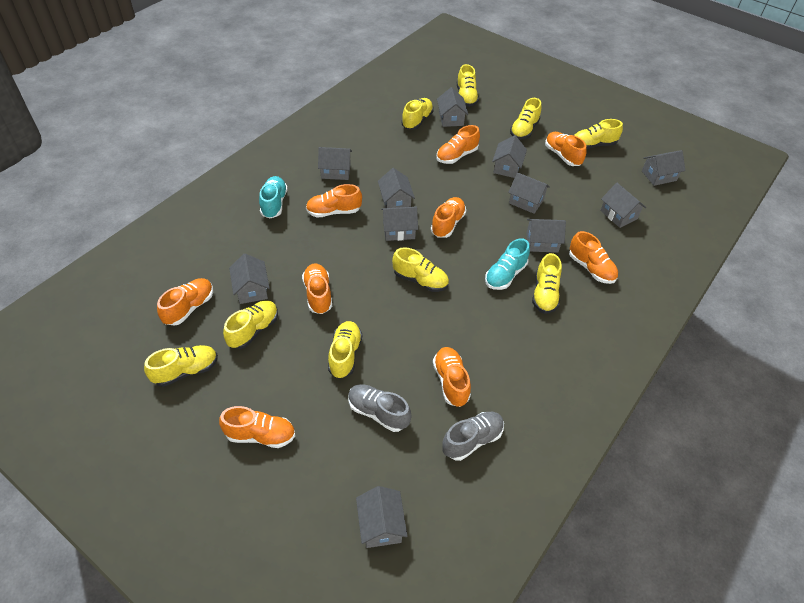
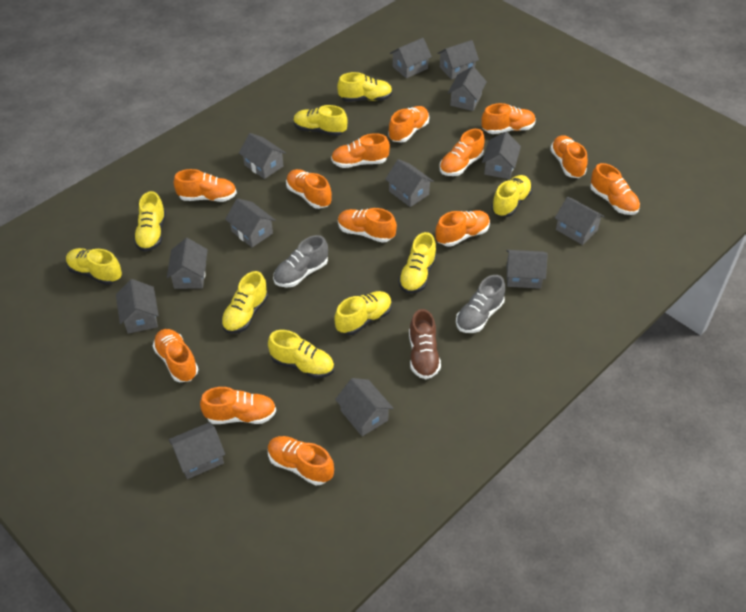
brown shoe: none = 0 -> [409,309,441,379] = 1
grey house: [229,254,269,304] [318,147,352,180] [356,486,408,548] [378,168,415,208] [381,207,418,241] [437,87,468,127] [492,135,527,178] [508,173,550,214] [526,219,566,253] [600,183,646,228] [642,150,686,186] = 11 -> [116,279,159,334] [167,238,208,289] [168,422,225,479] [225,198,275,247] [239,133,286,179] [335,378,393,436] [385,159,434,207] [390,38,432,78] [437,40,479,80] [448,66,487,111] [482,131,521,179] [506,250,548,289] [555,197,605,245] = 13
orange shoe: [157,278,213,326] [219,406,295,448] [302,264,332,314] [306,184,362,217] [431,197,466,238] [433,347,471,407] [436,125,480,164] [545,132,587,166] [569,231,618,284] = 9 -> [153,329,198,382] [174,169,237,202] [200,387,276,424] [268,436,334,485] [286,169,332,209] [331,133,390,168] [338,208,397,243] [388,106,429,143] [435,210,490,247] [439,129,485,176] [481,103,536,134] [550,135,588,178] [590,163,640,215] = 13
turquoise shoe: [259,176,288,218] [485,238,530,290] = 2 -> none = 0

